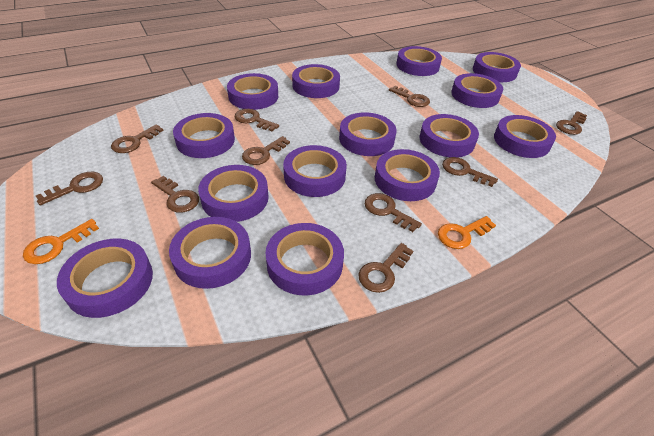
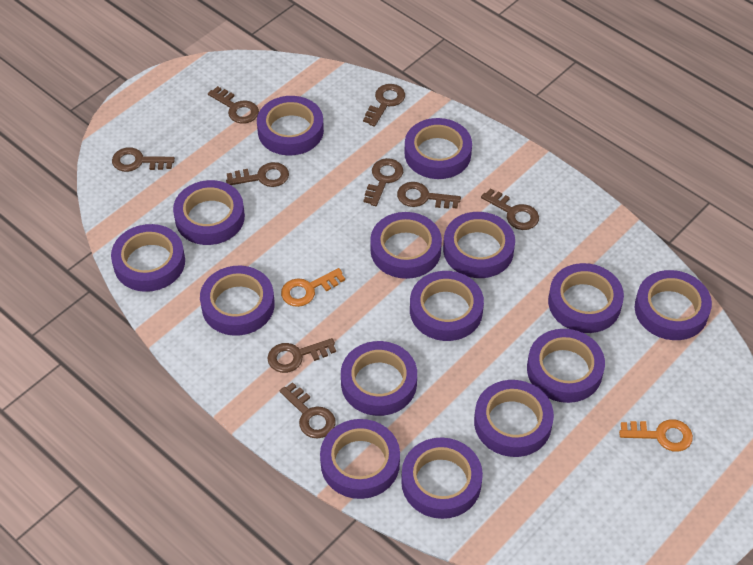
brown key: [36,172,103,205] [111,124,163,153] [151,176,199,213] [235,109,279,131] [242,136,290,165] [358,243,413,293] [365,193,422,232] [389,86,430,107] [442,157,498,187] [556,111,587,135] = 10 -> [112,147,175,172] [208,86,259,124] [226,162,289,187] [267,338,336,373] [280,382,336,438] [363,84,405,127] [363,158,403,206] [397,182,461,209] [481,188,539,230] = 9

